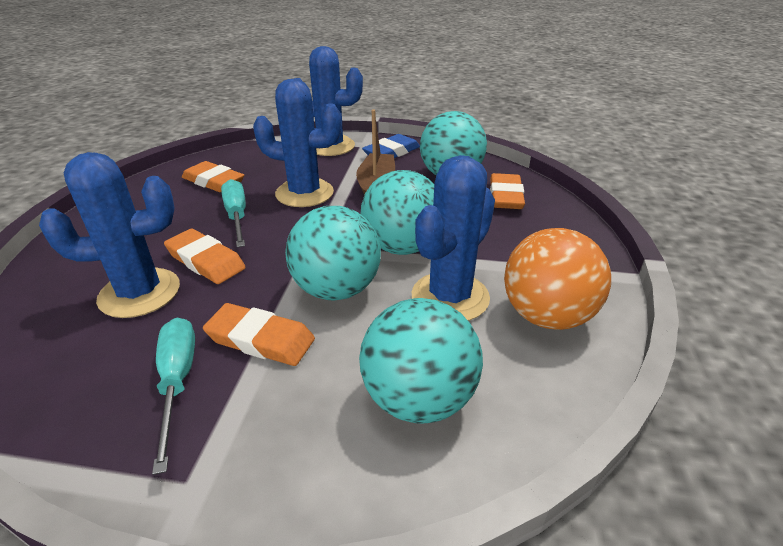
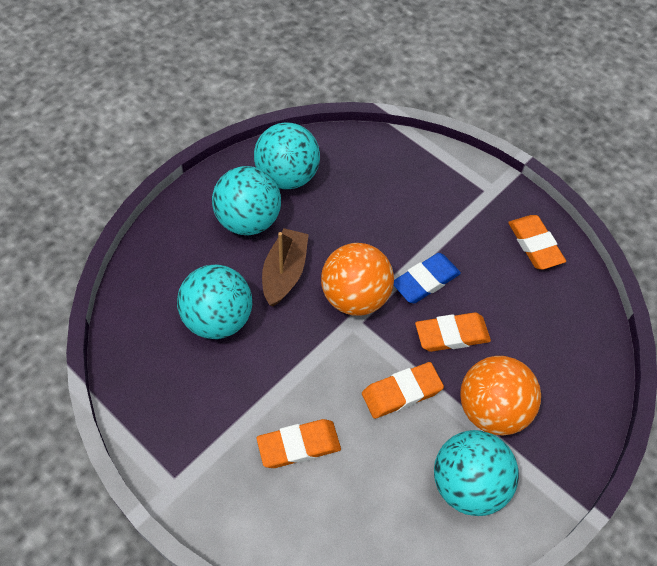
blue cactus: [39,152,180,318] [253,79,341,207] [294,46,363,156] [412,155,495,321] = 4 -> none = 0
orange ball: [504,228,611,330] = 1 -> [321,243,394,316] [460,356,541,435] = 2
turquoise screwdriver: [152,318,195,475] [221,179,246,247] = 2 -> none = 0

